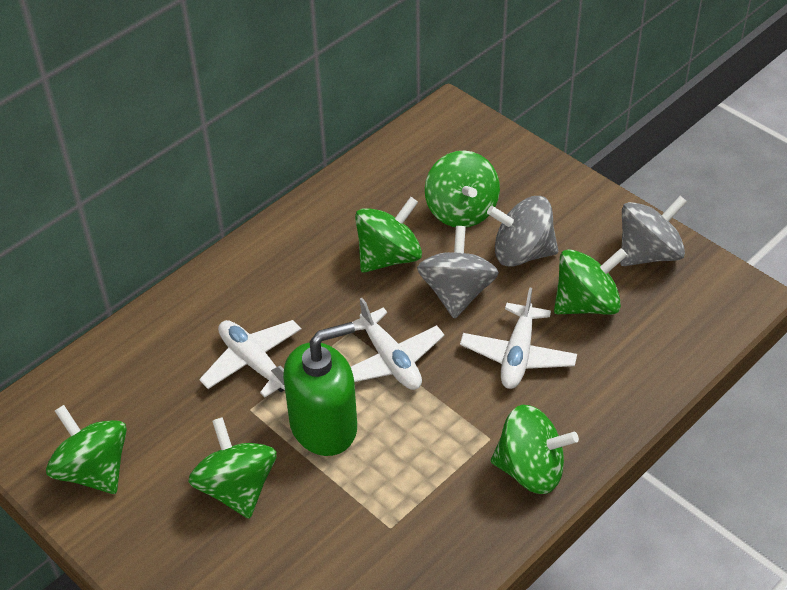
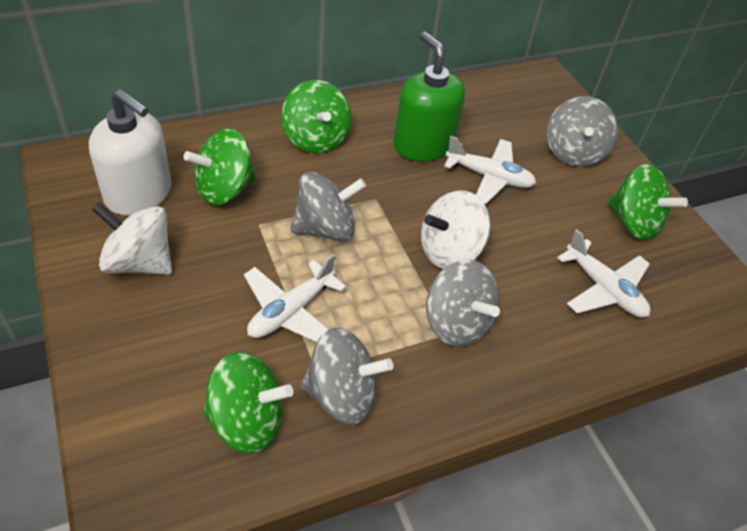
green spinning top: [46,405,127,494] [188,417,277,519] [355,197,422,273] [425,150,500,227] [491,405,579,494] [554,248,627,315] = 6 -> [183,129,257,205] [203,352,293,454] [281,80,351,154] [607,164,688,240] = 4
grey spinning top: [417,226,499,319] [487,196,558,267] [620,196,687,266] = 3 -> [291,172,366,242] [300,328,393,425] [426,259,500,347] [546,96,618,167] = 4
white soap dispenser: none = 0 -> [89,89,172,215] = 1
white spinning top: none = 0 -> [92,202,172,275] [421,190,491,269] = 2

